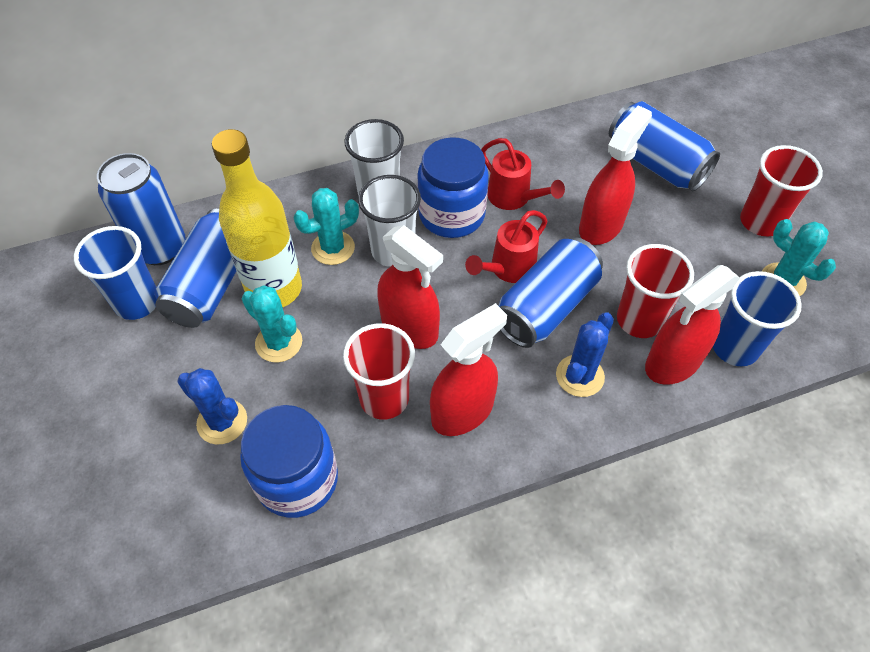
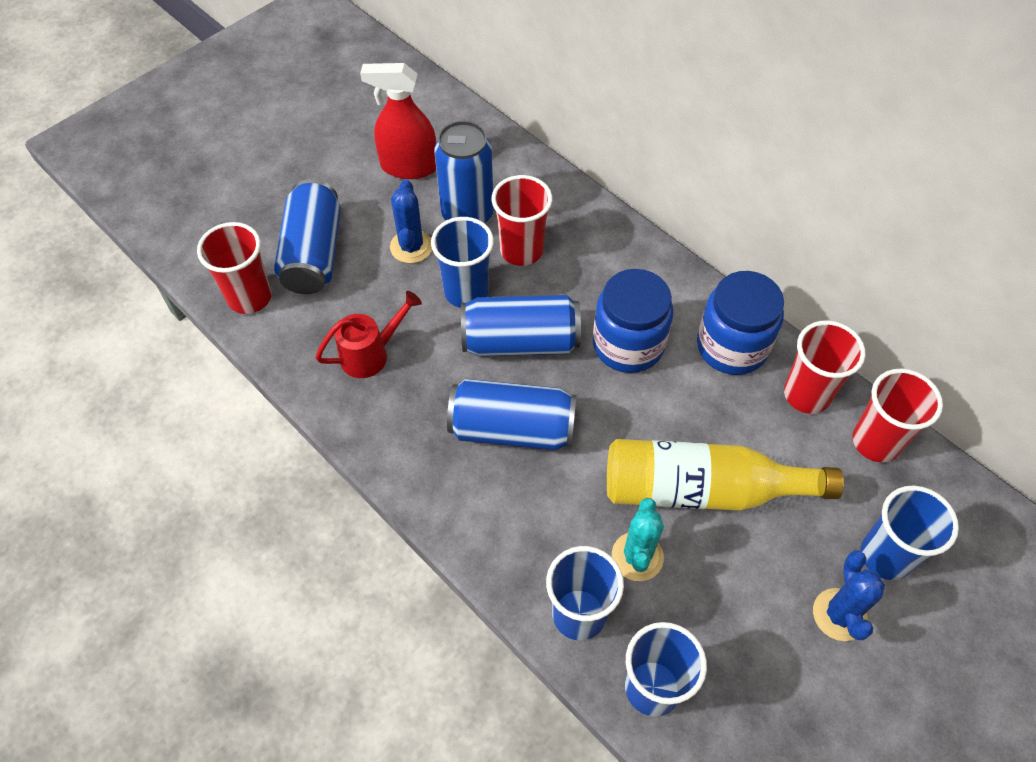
blue cup: [74,226,157,320] [713,271,802,366] = 2 -> [431,217,494,308] [546,546,624,640] [625,622,707,717] [861,486,959,580] = 4
red cup: [343,323,415,420] [617,244,694,338] [740,145,823,236] = 3 -> [197,222,272,314] [492,175,552,266] [784,320,866,414] [852,368,943,463] = 4
red spray bottle: [377,225,443,349] [430,303,507,436] [579,105,652,245] [645,265,740,385] = 4 -> [360,63,436,179] = 1
red watering can: [465,210,548,283] [481,138,565,210] = 2 -> [315,291,422,378] = 1
turquoise cactus: [242,285,302,363] [294,188,359,265] [762,219,836,296] = 3 -> [612,498,664,581] = 1
white cup: [344,119,404,196] [358,175,421,267] = 2 -> none = 0

